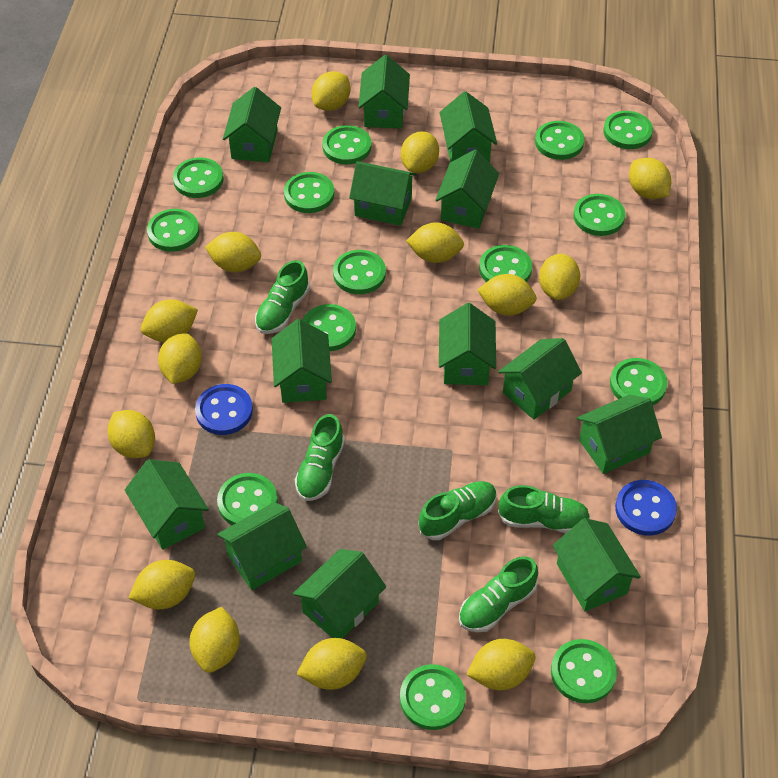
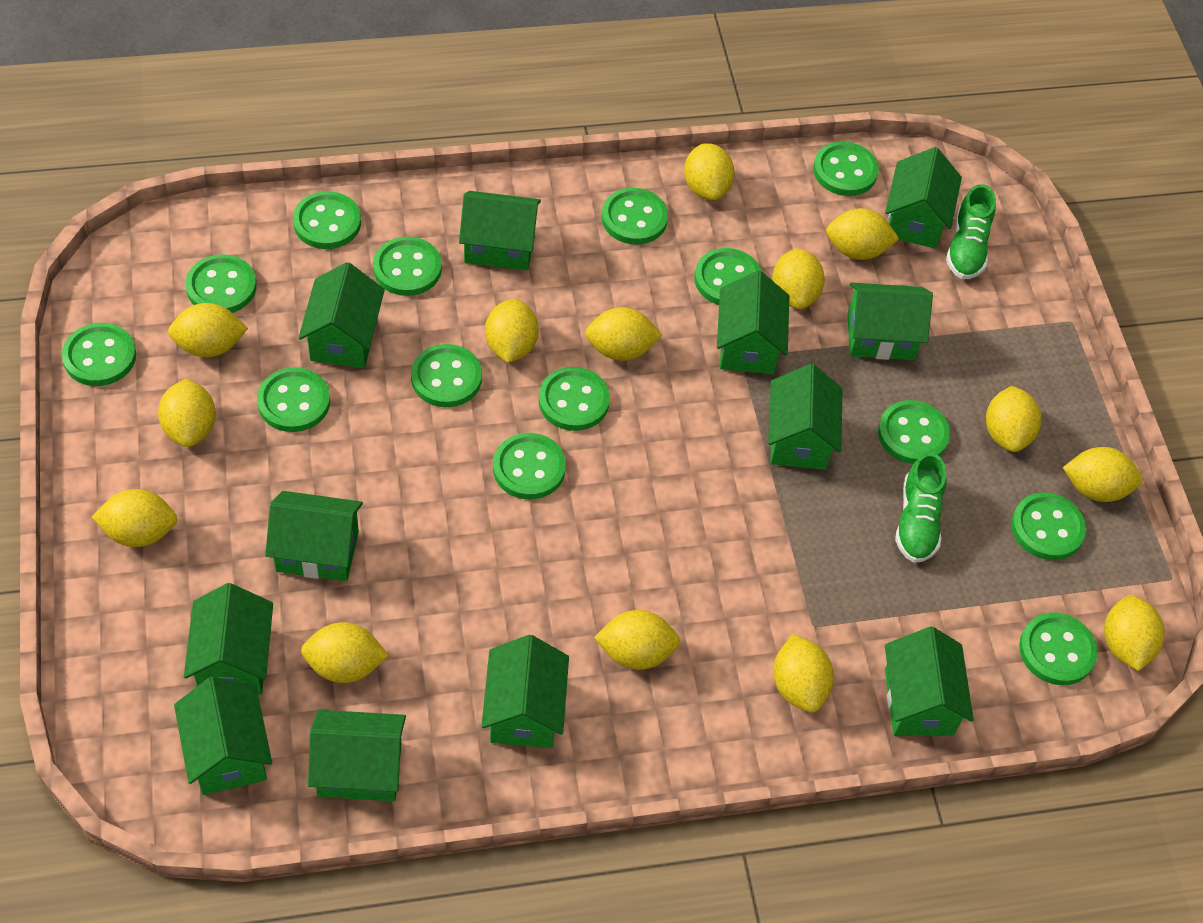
blue button: [195,384,253,435] [615,480,677,536] = 2 -> none = 0
green house: [125,459,209,550] [217,502,307,590] [223,87,281,162] [272,319,332,403] [293,549,386,638] [349,161,417,226] [358,55,410,128] [435,150,499,229] [439,91,497,163] [439,303,496,385] [498,338,582,420] [552,518,641,612] [577,395,662,474] = 13 -> [174,677,272,795] [184,583,273,695] [265,491,363,581] [298,262,385,369] [308,710,406,801] [459,191,541,271] [481,635,569,748] [717,270,789,374] [768,364,843,470] [847,283,933,360] [885,147,962,249] [885,627,974,736] = 12
green shoe: [255,260,310,334] [295,414,345,501] [419,481,497,540] [459,556,538,632] [498,485,590,533] = 5 -> [895,452,947,563] [946,184,996,279] = 2

